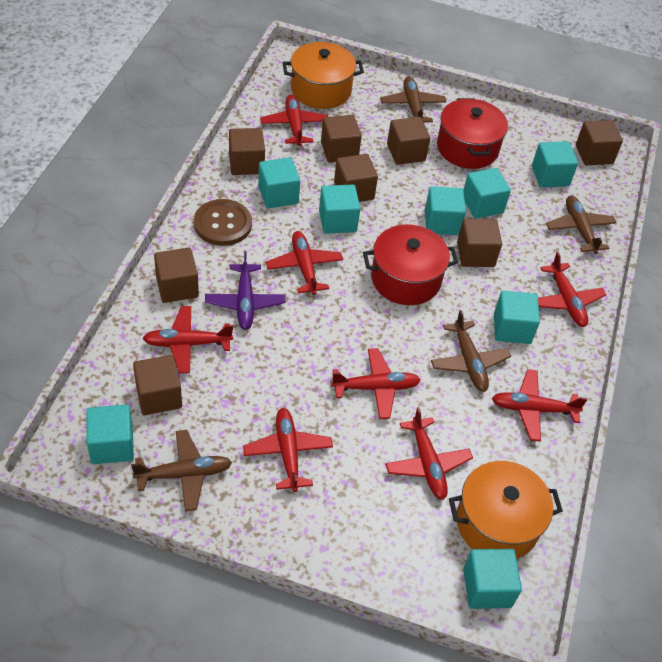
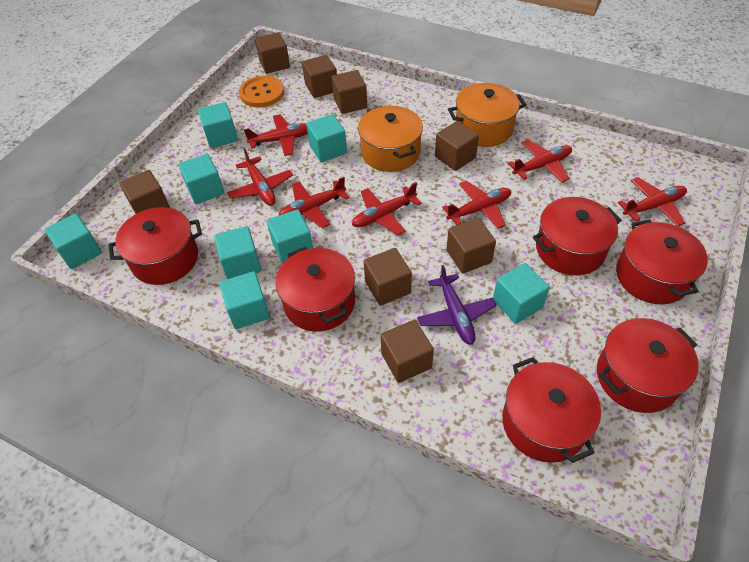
brown button: [194,199,252,246] = 1 -> none = 0
brown plane: [131,430,232,511] [380,76,446,122] [431,310,511,392] [546,196,617,254] = 4 -> none = 0
orange button: none = 0 -> [239,76,284,107] = 1
red plane: [143,306,233,373] [243,408,333,492] [260,95,328,146] [266,231,343,295] [331,348,421,419] [385,407,473,500] [492,369,588,442] [538,252,606,327] = 8 -> [227,148,293,206] [244,114,308,156] [279,177,350,228] [352,182,422,235] [442,181,511,229] [508,140,572,183] [618,177,687,226] = 7
red pot: [363,224,458,305] [437,98,508,169] = 2 -> [108,207,202,285] [276,246,355,332] [502,357,601,463] [533,197,622,275] [597,318,699,413] [616,219,708,304] = 6

